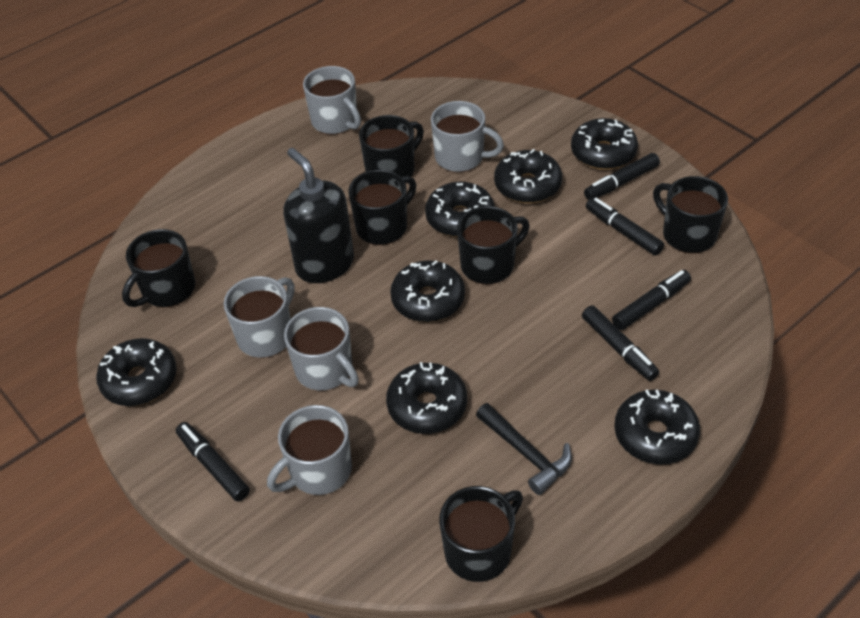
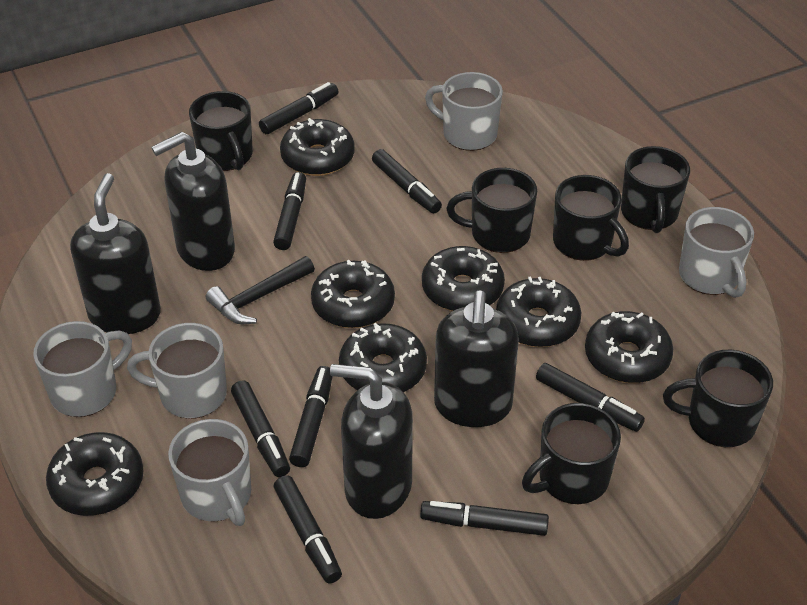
black marker: [176,422,250,502] [582,305,659,381] [584,153,660,200] [586,198,664,255] [612,270,691,330] = 5 -> [231,380,290,477] [259,82,339,134] [273,172,306,250] [274,475,342,583] [289,366,333,467] [372,149,442,213] [420,501,549,536] [536,363,645,432] = 8
black soap dispenser: [283,148,354,283] = 1 -> [70,173,161,334] [151,132,235,271] [330,364,413,519] [434,291,519,427] = 4

